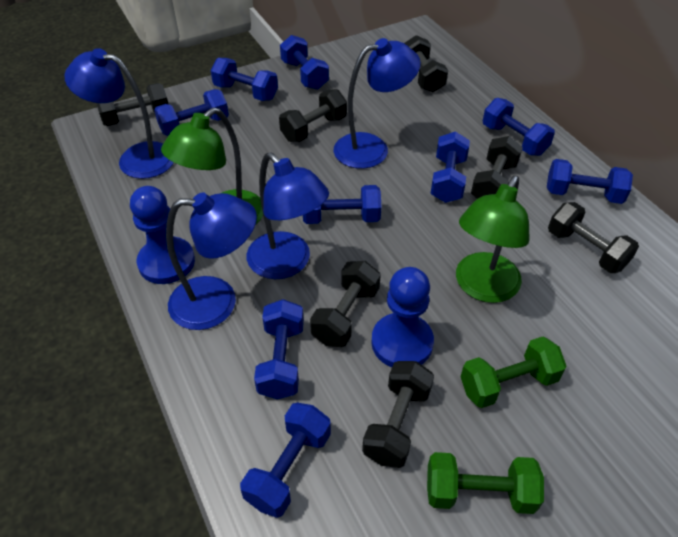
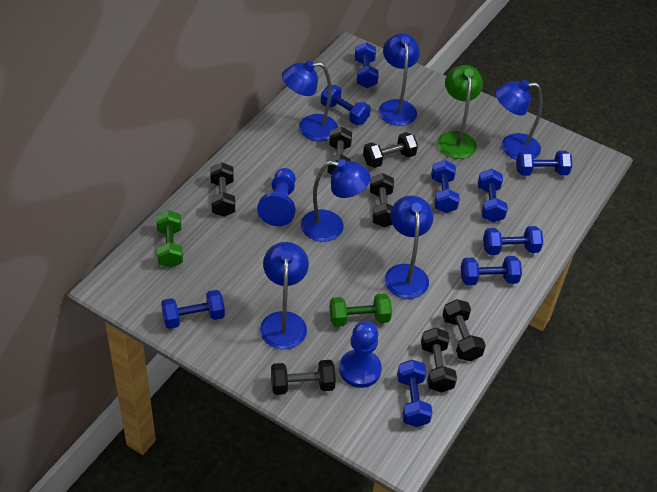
blue lamp: [64,48,174,179] [166,192,257,330] [247,152,329,279] [334,38,421,169] = 4 -> [260,242,309,350] [282,60,338,141] [301,159,371,242] [379,33,420,126] [385,195,434,299] [495,80,543,160] = 6
green lamp: [161,107,263,225] [456,176,530,303] = 2 -> [437,65,483,159] = 1

